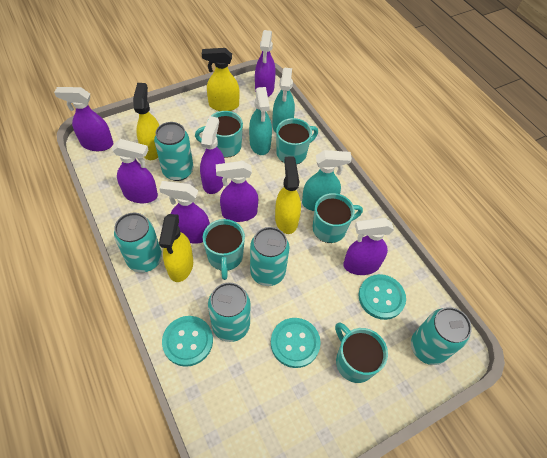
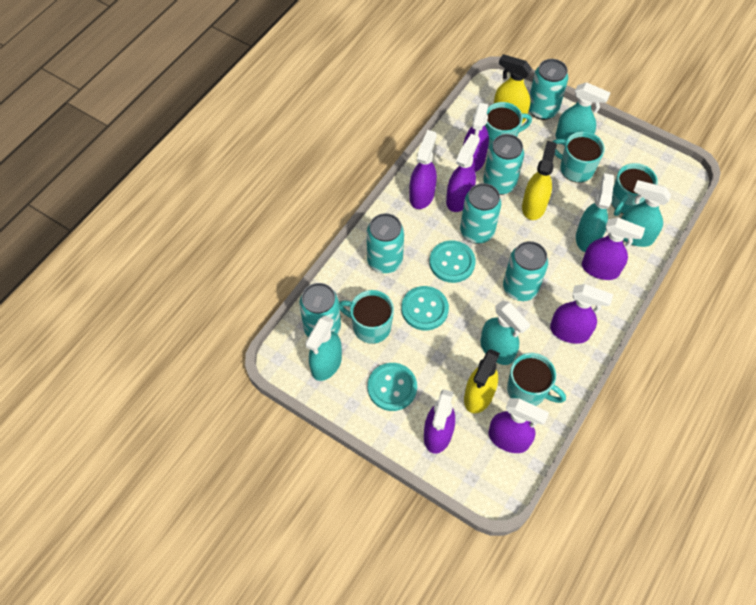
turquoise can: [114,213,162,273] [154,122,193,181] [208,282,250,342] [250,227,289,286] [411,307,472,365] = 5 -> [299,283,341,337] [367,213,404,273] [460,183,502,244] [483,134,524,195] [503,241,549,301] [529,59,568,120] = 6
turquoise spray bottle: [249,87,272,155] [272,68,295,133] [302,150,352,211] = 3 -> [305,316,342,381] [480,300,531,365] [555,82,610,146] [576,173,614,252] [621,180,671,247] = 5
yellow spray bottle: [133,83,159,160] [159,214,193,282] [202,48,240,111] [275,156,301,234] = 4 -> [464,349,500,413] [494,54,532,123] [522,141,557,220] = 3

